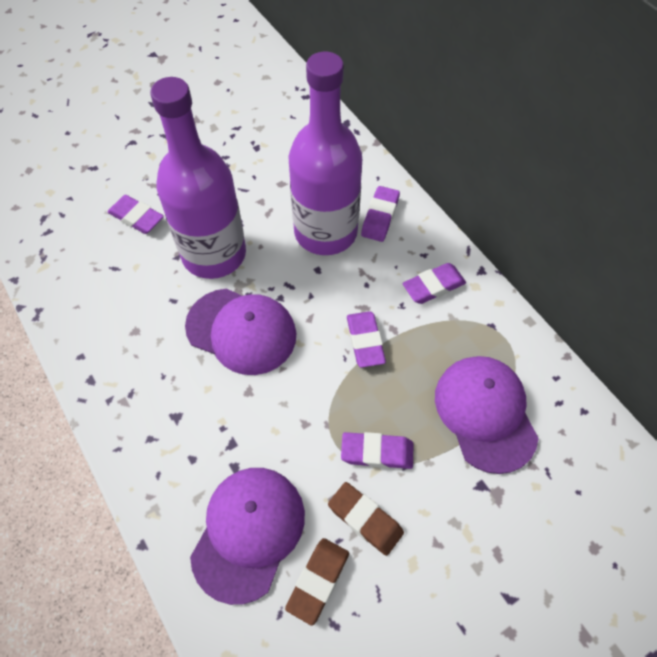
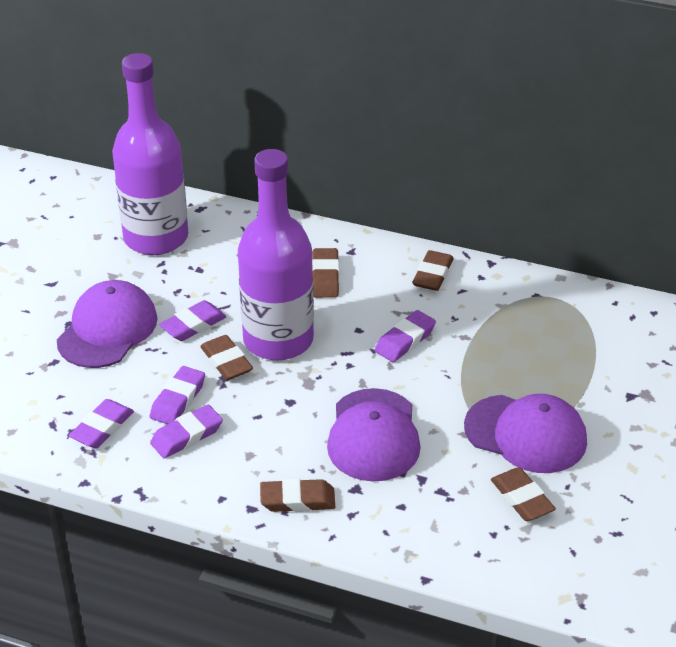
brown eraser: [285,538,349,626] [328,482,404,556] = 2 -> [200,335,253,380] [260,478,335,512] [312,248,339,298] [412,250,454,291] [491,467,556,521] = 5

